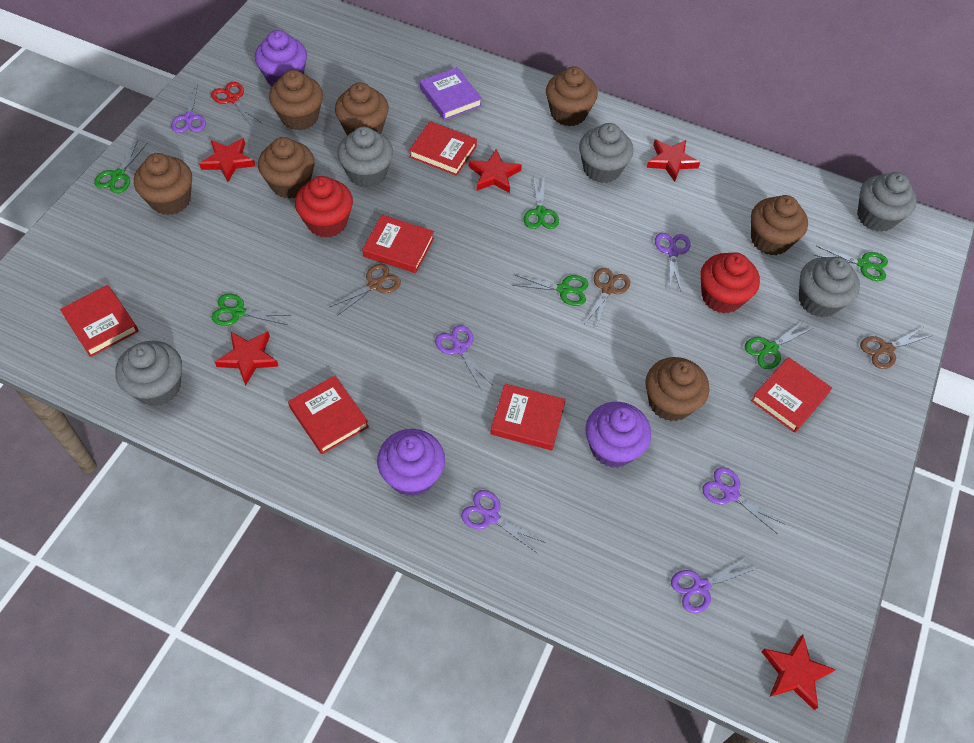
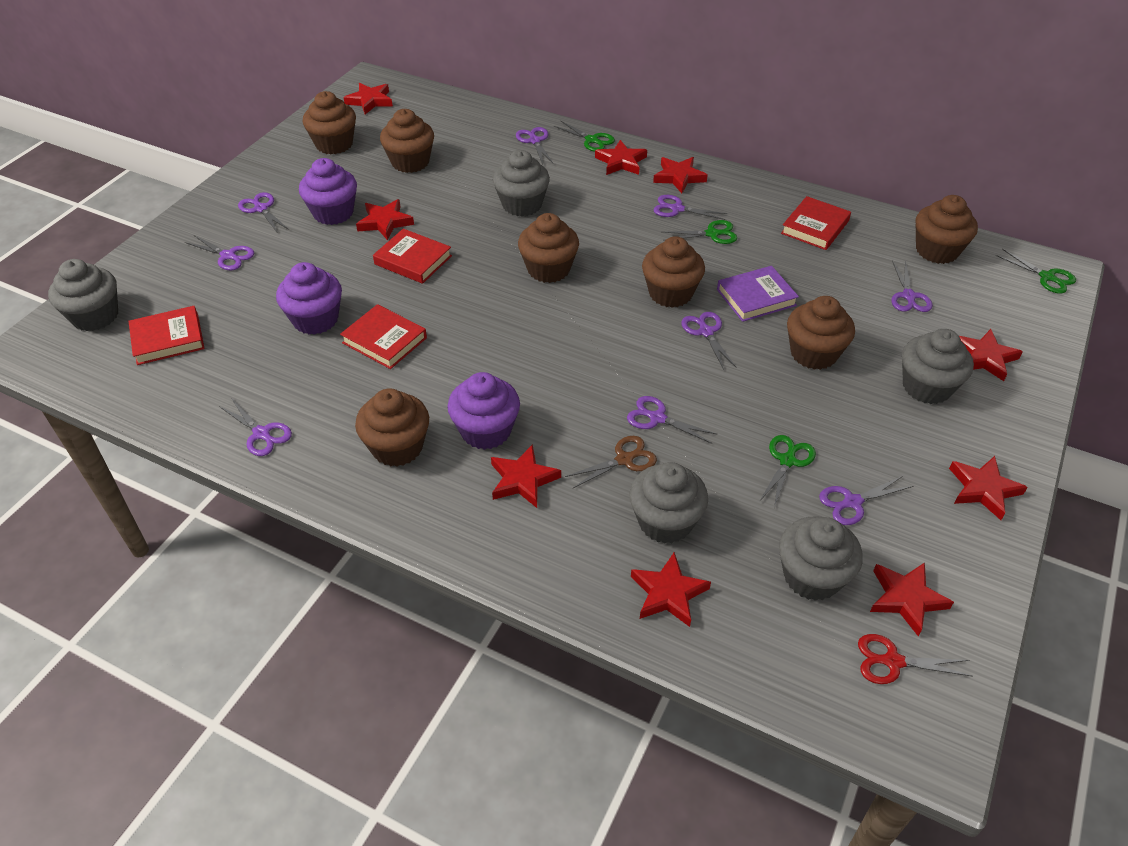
brown scissors: [330,264,401,316] [584,268,630,328] [860,327,932,369] = 3 -> [565,436,657,489] = 1
green scissors: [94,140,148,193] [211,293,290,326] [513,275,588,306] [524,177,559,229] [745,320,813,369] [814,246,888,281] = 6 -> [554,121,615,152] [663,220,737,244] [759,435,816,508] [995,249,1076,294] = 4
purple scissors: [171,84,206,133] [435,325,493,390] [461,490,545,554] [655,233,691,291] [671,556,755,613] [702,467,785,534] = 6 -> [185,235,254,271] [219,398,292,456] [238,192,289,233] [516,127,554,165] [627,396,718,444] [653,195,728,220] [681,312,737,370] [819,475,913,525] [892,260,933,312] = 9
red book: [60,285,139,357] [288,376,369,454] [362,215,434,273] [409,121,477,176] [490,384,566,450] [751,357,832,433] = 6 -> [129,306,205,365] [340,304,427,369] [373,229,452,284] [781,196,851,250] = 4
red cupcake: [295,176,353,238] [700,252,760,314] = 2 -> none = 0
red star: [199,138,255,182] [215,331,278,386] [469,149,522,193] [647,139,700,182] [761,635,836,710] = 5 -> [343,83,393,114] [356,199,414,240] [491,444,561,508] [595,140,647,175] [631,552,711,627] [653,157,708,193] [870,562,954,636] [949,456,1028,520] [959,329,1023,381] = 9

